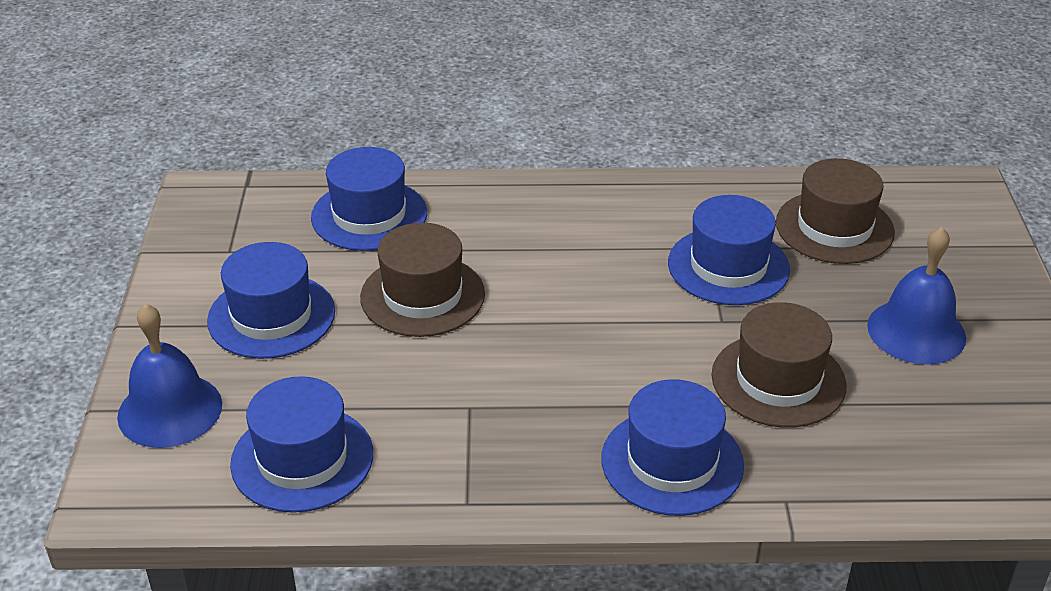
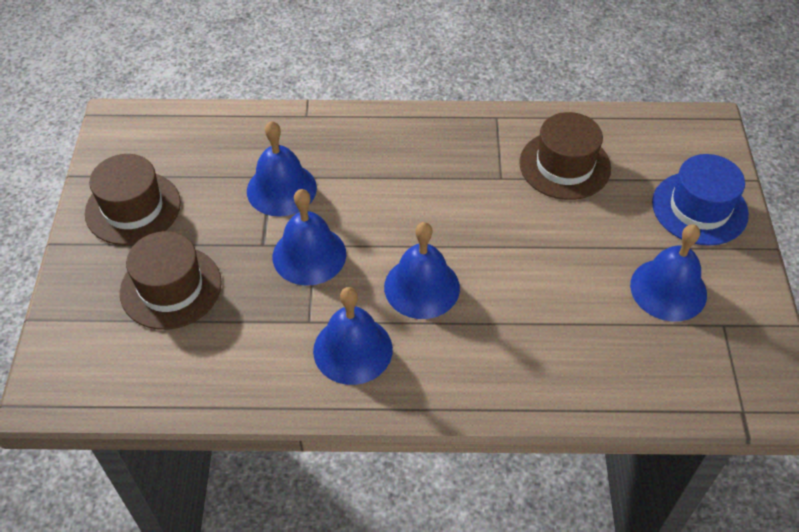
blue bell: [117,303,222,448] [867,227,966,365] = 2 -> [247,121,317,217] [273,189,346,286] [313,287,393,385] [384,222,460,319] [630,224,707,322] = 5
blue hat: [207,242,335,359] [230,376,373,513] [311,147,427,251] [601,379,744,516] [668,195,790,305] = 5 -> [652,154,749,246] = 1

